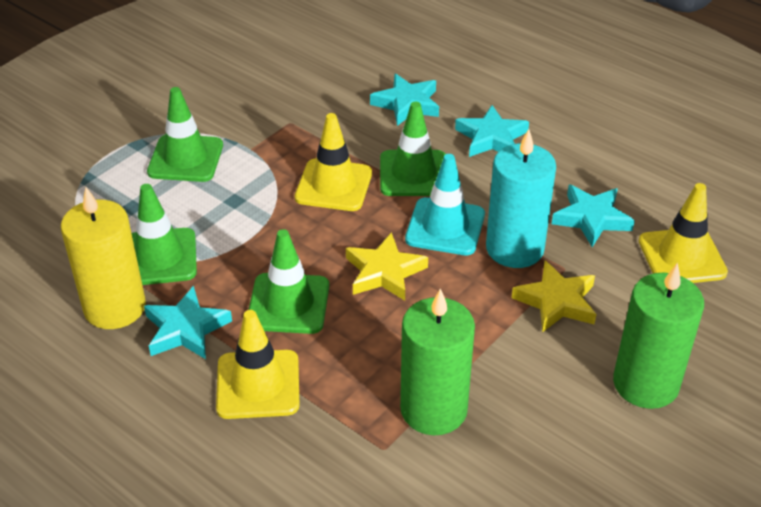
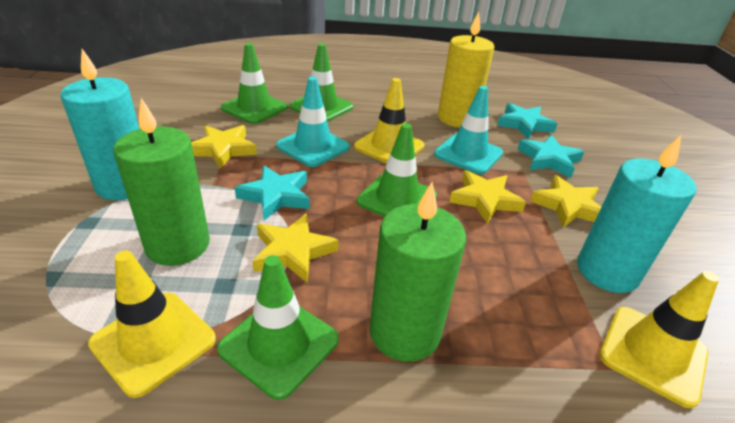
turquoise candle: [486,129,556,268] = 1 -> [61,49,140,200] [577,135,697,293] = 2
turquoise star: [144,286,232,359] [370,74,439,126] [455,105,529,157] [552,185,635,247] = 4 -> [235,165,310,220] [497,103,558,139] [518,135,584,178] = 3
turquoise traffic cone: [405,154,485,255] = 1 -> [276,77,350,167] [434,86,503,174] = 2
yellow star: [346,232,428,301] [512,261,596,332] = 2 -> [191,125,257,168] [253,213,338,283] [449,170,526,224] [530,175,601,227] = 4

